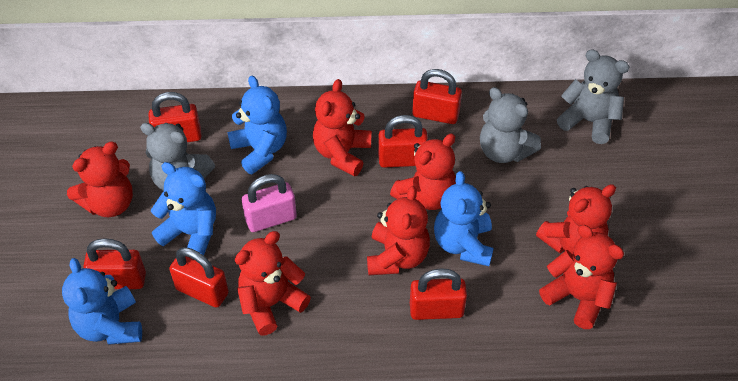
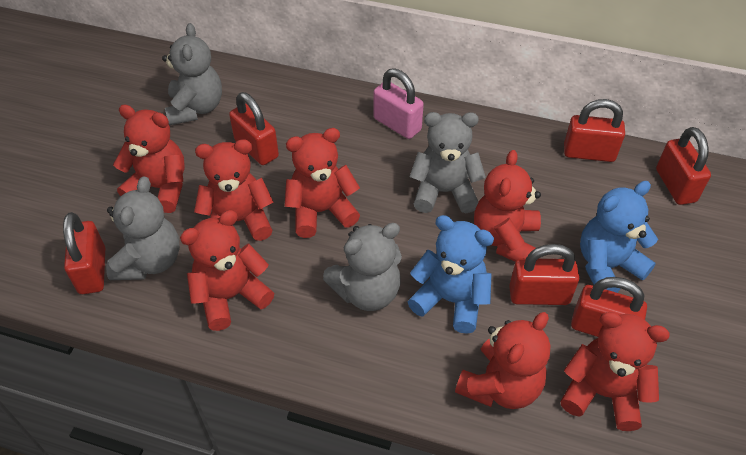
blue teddy bear: [62,258,142,345] [151,162,216,256] [228,76,287,174] [434,171,494,266] = 4 -> [408,215,494,334] [580,181,658,293] = 2
grey teddy bear: [140,123,215,191] [480,87,541,163] [557,49,630,144] = 3 -> [106,176,180,280] [162,23,222,125] [323,223,402,311] [409,112,486,213] = 4

